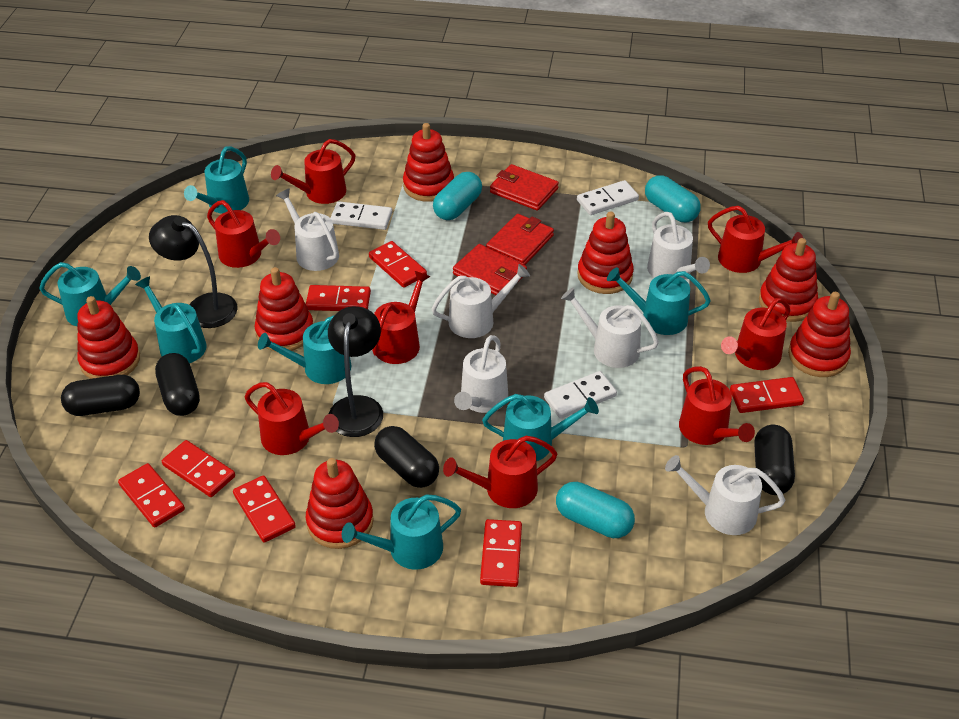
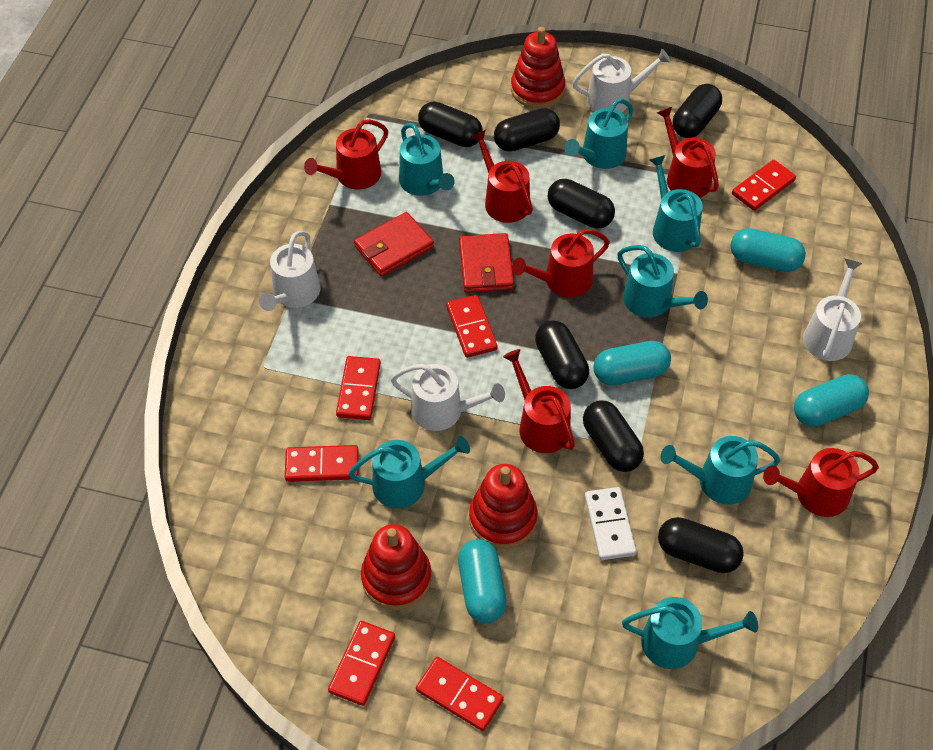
black capsule: [61,375,140,416] [155,353,200,416] [374,426,439,488] [754,425,795,495] = 4 -> [418,102,483,147] [494,108,560,152] [535,321,589,389] [548,179,615,228] [583,400,644,472] [658,517,744,573] [673,84,722,138] = 7
black lamp: [149,215,238,328] [328,306,383,437] = 2 -> none = 0
red domino: [118,463,185,528] [162,440,235,497] [233,475,296,543] [306,285,371,311] [369,241,427,288] [480,519,522,587] [730,377,804,413] = 7 -> [285,445,359,482] [328,621,395,706] [336,356,381,420] [416,657,504,731] [446,295,498,358] [732,160,796,211] = 6
red stacking toy: [77,296,140,379] [255,267,313,351] [306,458,374,549] [403,123,454,202] [577,212,634,294] [759,238,818,322] [788,292,851,377] = 7 -> [361,524,432,610] [469,464,538,549] [511,27,565,108] = 3
red wallet: [453,244,527,295] [486,214,554,265] [490,164,559,210] = 3 -> [354,212,434,276] [459,233,514,293] = 2
red watering can: [207,200,280,268] [245,382,339,455] [271,139,355,204] [372,271,430,364] [443,436,558,508] [679,366,755,445] [708,206,803,273] [721,298,790,370] = 8 -> [304,119,388,189] [470,130,533,223] [503,349,575,453] [512,229,610,297] [657,107,719,198] [763,448,879,517] = 6
turquoise capsule: [433,172,482,220] [556,482,635,538] [645,175,701,222] = 3 -> [458,539,507,623] [593,341,671,385] [731,228,806,272] [794,374,869,427] = 4
white domino: [331,201,392,230] [544,371,617,419] [577,180,639,215] = 3 -> [585,487,637,560] = 1
white watering can: [276,188,339,271] [432,264,530,338] [454,335,508,413] [561,287,659,368] [647,212,710,279] [665,455,785,535] = 6 -> [259,231,320,311] [391,364,505,431] [573,49,671,113] [803,258,862,361] = 4

